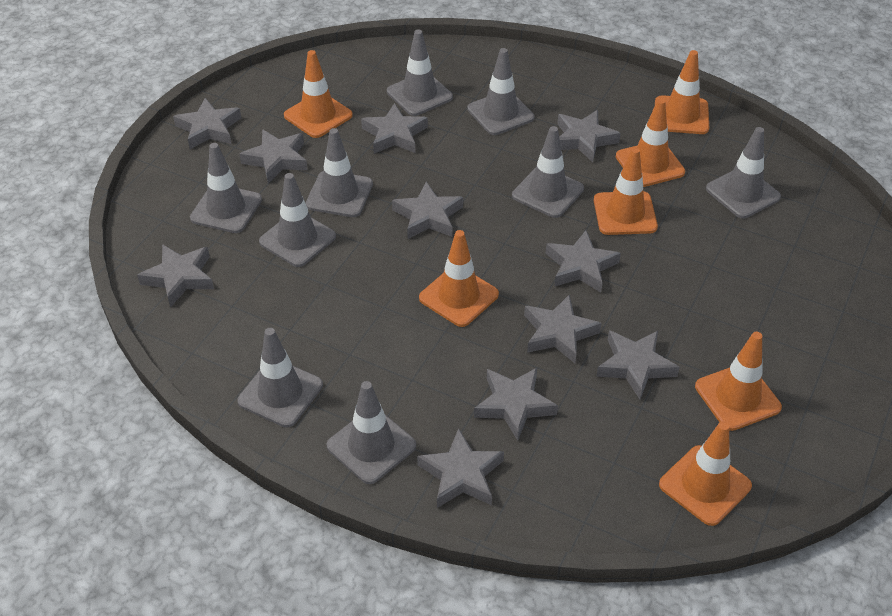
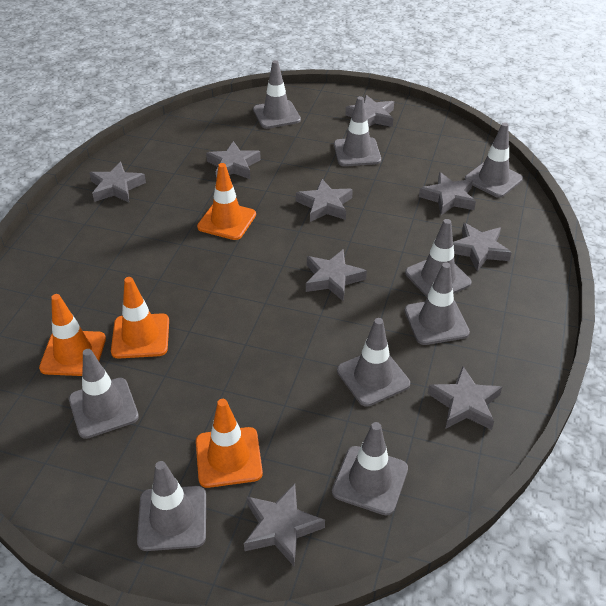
grey star: [137,244,214,307] [173,98,241,149] [239,129,307,183] [361,103,428,154] [392,182,463,239] [417,428,504,508] [474,368,558,441] [524,294,602,363] [546,230,621,293] [557,110,621,162] [596,330,680,399] = 11 -> [89,162,146,203] [206,141,261,179] [244,484,325,566] [296,179,353,222] [306,249,367,301] [345,95,394,127] [419,172,476,215] [428,366,502,430] [453,223,512,271] = 9
orange traffic cone: [284,50,353,138] [419,230,499,327] [594,147,658,235] [616,98,685,187] [655,50,709,134] [659,421,752,526] [695,332,782,431] = 7 -> [39,294,106,376] [111,277,169,359] [196,399,263,488] [197,163,256,240] = 4

